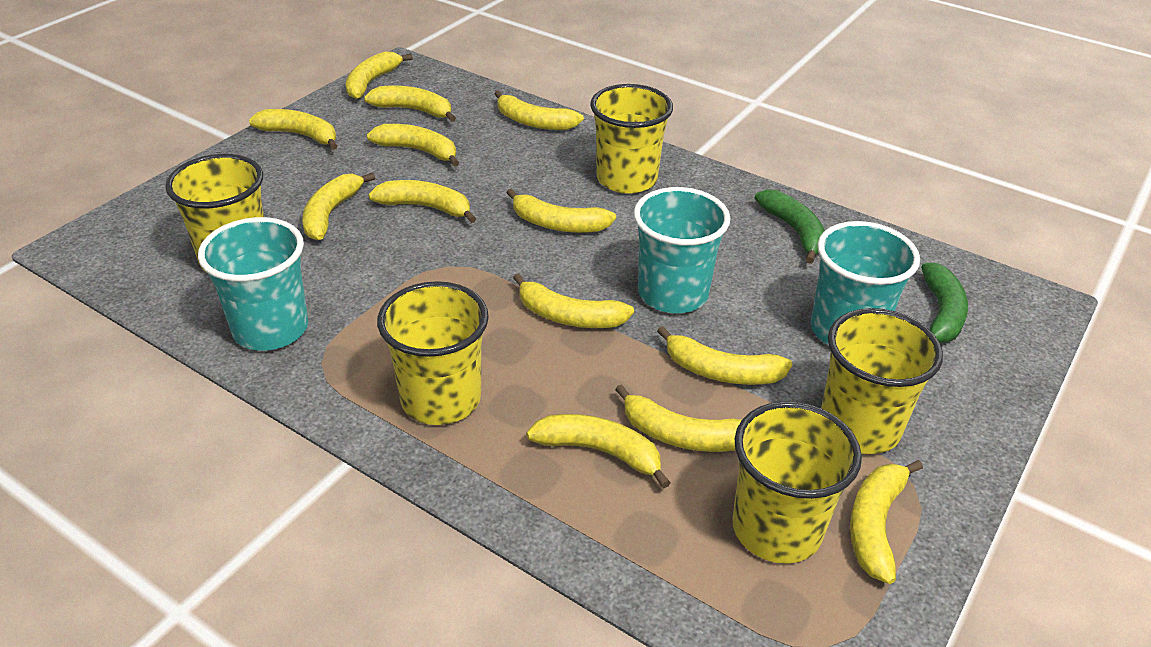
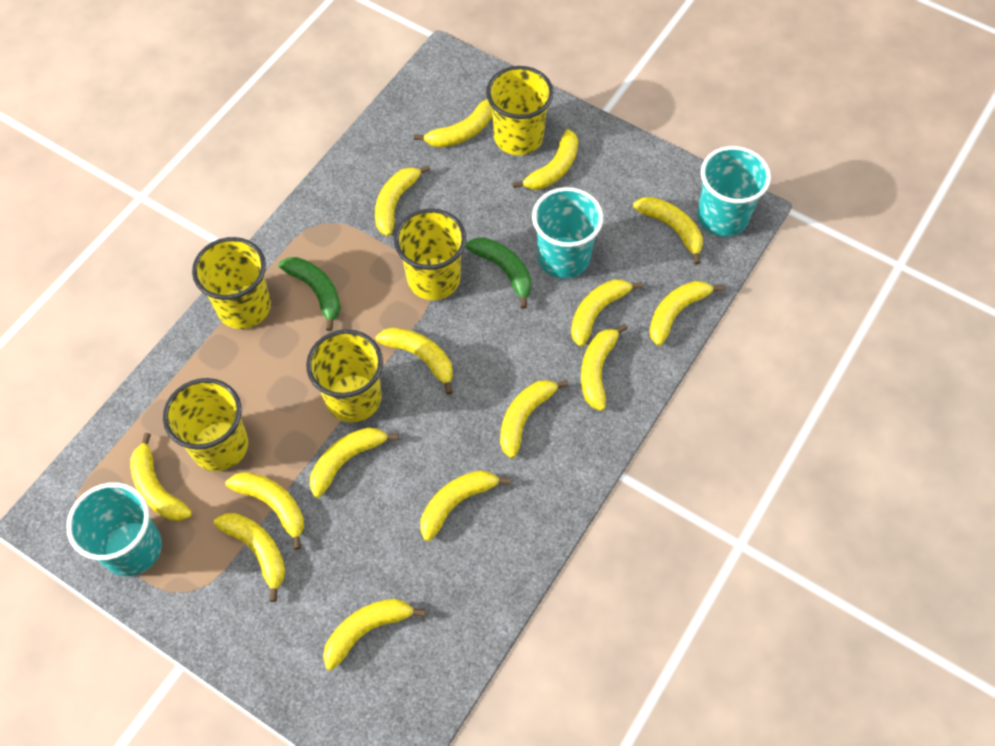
yellow banana: [249,109,338,150] [302,172,375,240] [346,51,413,99] [364,86,456,122] [367,124,459,167] [368,180,476,223] [495,90,584,130] [507,188,616,233] [513,273,634,328] [526,414,671,488] [615,384,742,452] [657,326,792,385] [850,460,923,584] = 13 -> [130,433,192,521] [214,513,285,602] [225,472,304,550] [310,428,399,498] [323,599,426,670] [375,165,430,236] [375,327,453,395] [414,99,492,148] [420,470,510,541] [500,380,569,458] [512,129,578,190] [571,279,643,347] [581,324,628,411] [633,197,703,265] [649,281,724,346] = 15

